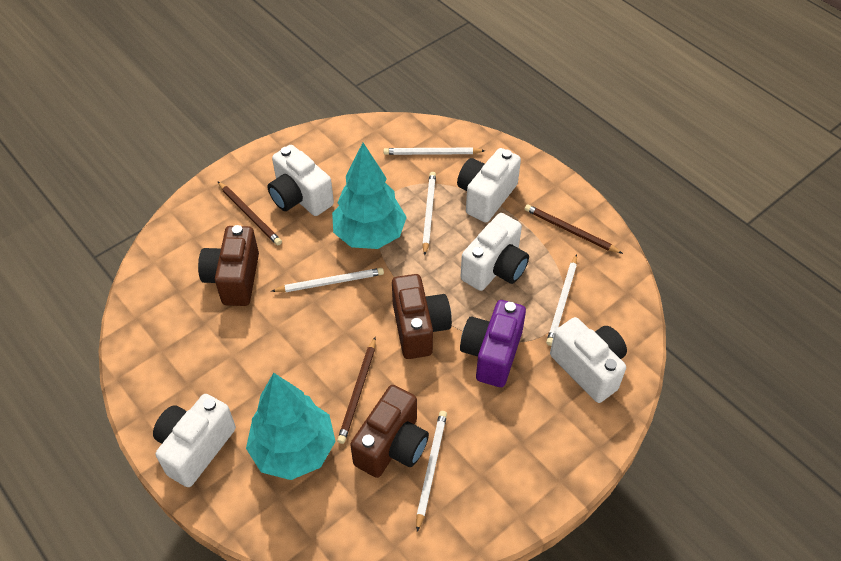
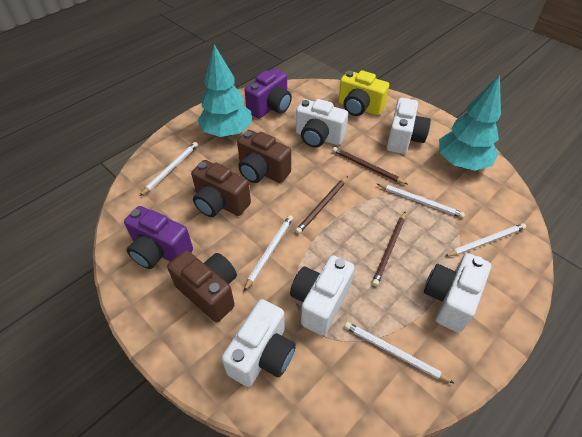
purple camera: [460,300,526,387] = 1 -> [124,206,193,269] [245,68,292,119] = 2
yellow camera: none = 0 -> [338,70,389,116] = 1

